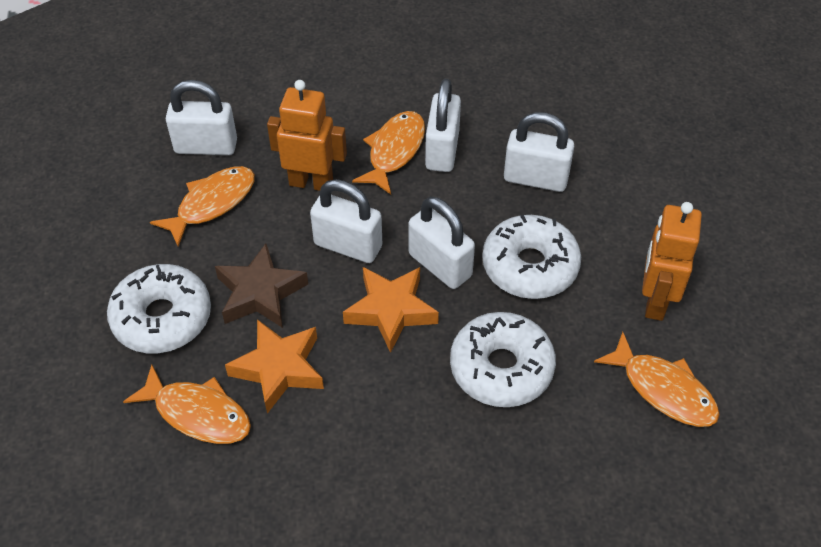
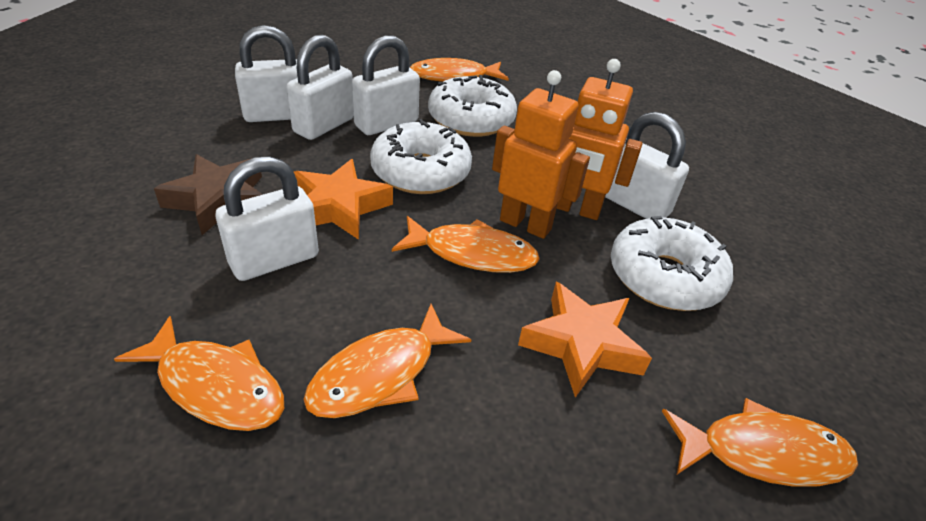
orange fish: [123,364,251,444] [150,166,255,247] [352,111,425,194] [594,332,720,427] = 4 -> [114,316,284,431] [303,304,471,418] [392,216,540,273] [410,58,509,82] [662,398,858,487] = 5

